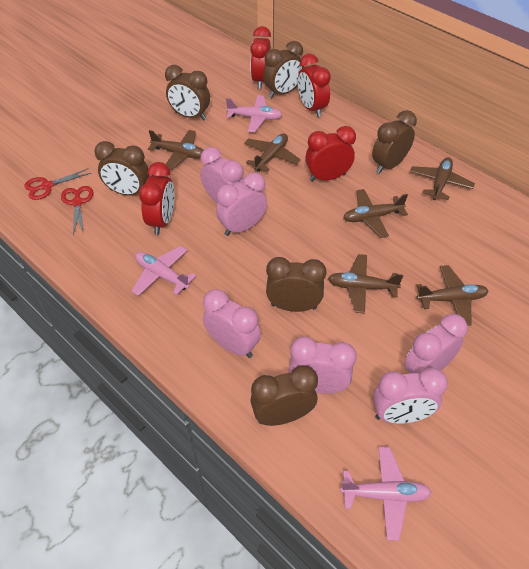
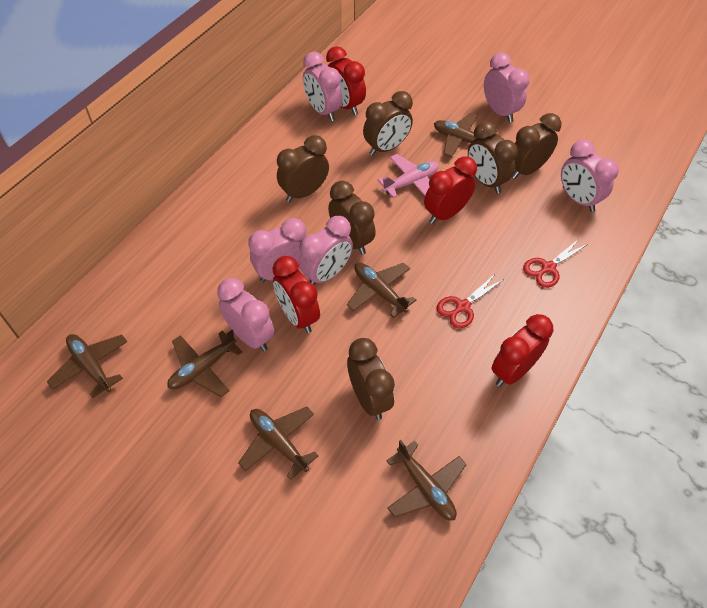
pink plane: [132,246,196,296] [226,95,282,132] [340,447,432,541] = 3 -> [378,154,439,198] = 1

